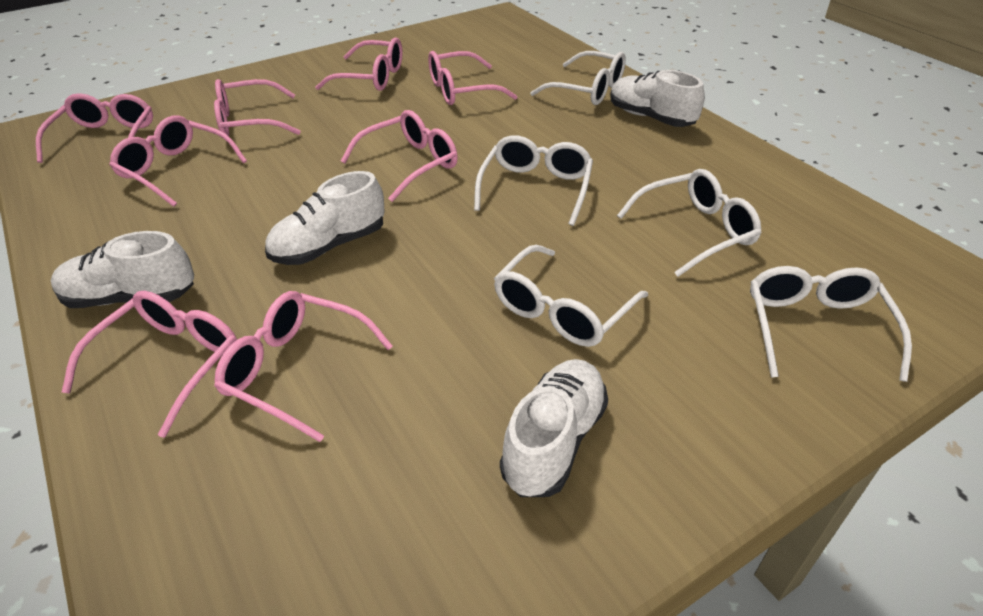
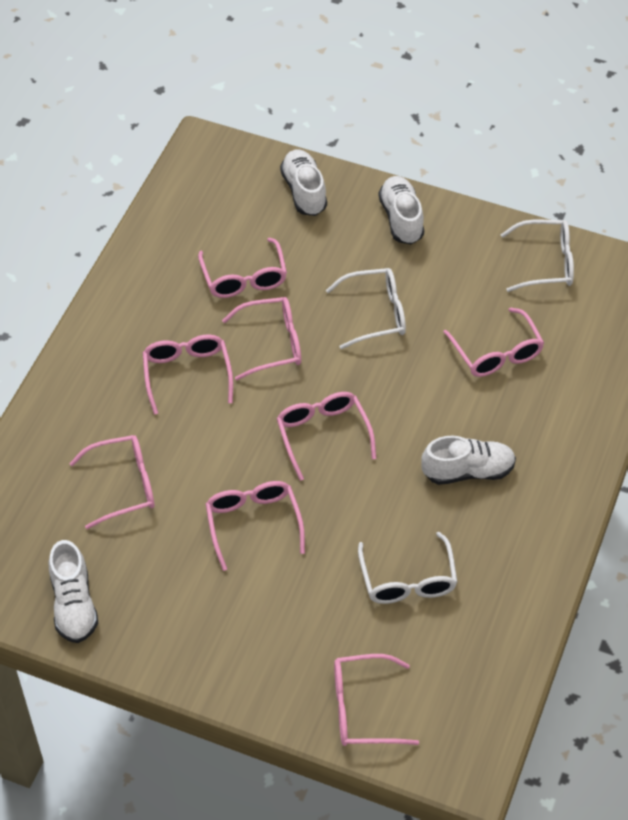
white glasses: [474,135,593,226] [494,245,648,347] [530,51,626,105] [617,169,761,277] [750,266,912,382] = 5 -> [326,268,406,349] [358,532,457,604] [500,220,574,292] = 3

